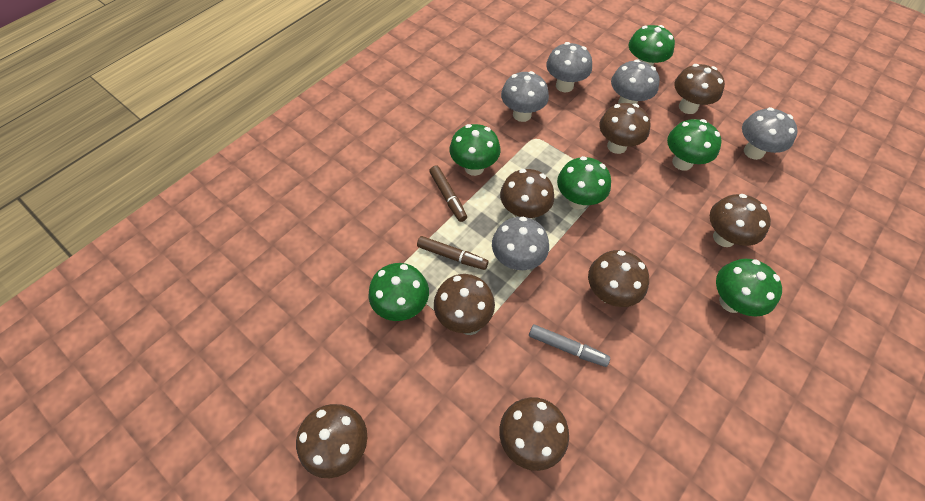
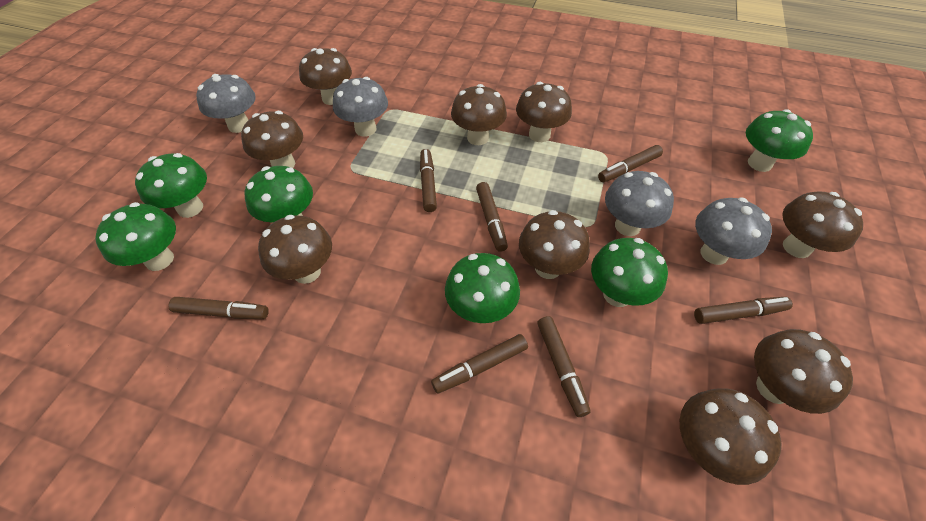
brown marker: [417,236,488,270] [429,165,467,222] = 2 -> [169,297,269,319] [420,149,437,212] [431,334,528,394] [476,182,508,252] [537,316,591,417] [598,145,663,182] [694,297,793,324] = 7
brown mushroom: [296,404,367,478] [434,274,495,333] [499,397,569,471] [500,169,554,219] [588,250,649,307] [599,103,650,154] [674,64,725,114] [710,194,771,247] = 8 -> [241,111,303,168] [258,215,332,284] [299,48,352,105] [451,84,507,145] [516,82,572,142] [519,210,590,279] [680,388,781,485] [754,329,853,414] [782,191,863,258] = 9
grey marker: [529,324,610,367] = 1 -> none = 0
grey mushroom: [492,217,549,270] [501,71,549,122] [546,42,592,93] [611,59,660,104] [742,107,798,160] = 5 -> [196,74,256,133] [333,77,388,137] [605,171,674,236] [695,198,772,265] = 4

